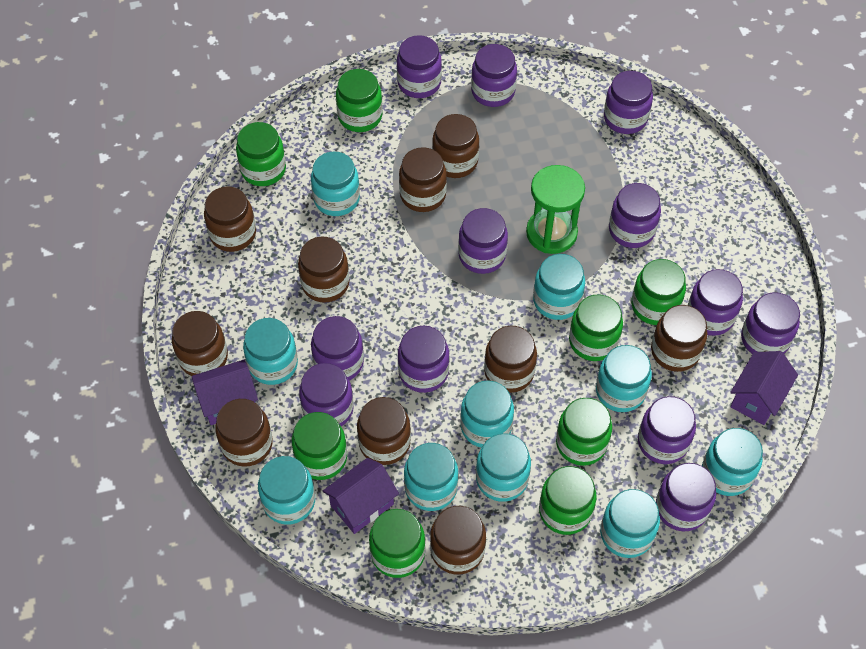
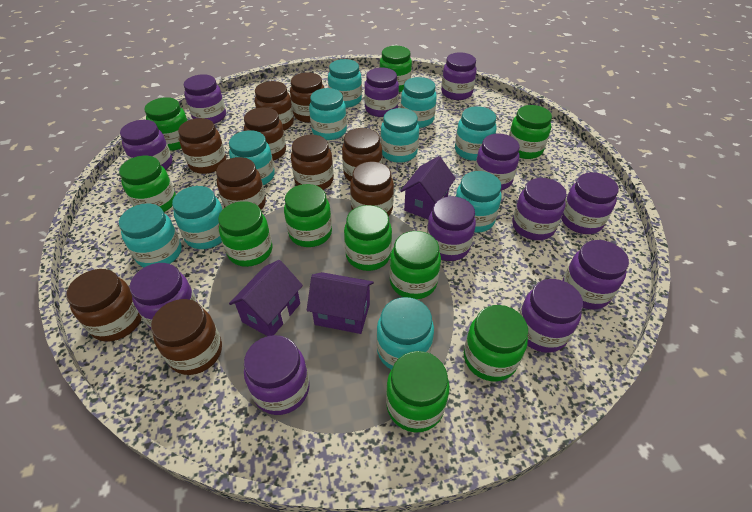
green hourglass: [526,165,585,254] = 1 -> none = 0
green jar: [236,122,286,186] [292,412,347,480] [336,69,383,132] [369,509,425,578] [539,466,597,535] [556,398,612,466] [569,294,623,361] [631,259,686,325] = 8 -> [119,156,176,212] [144,97,188,151] [218,201,272,267] [284,184,332,247] [344,205,392,271] [380,46,412,92] [386,351,450,433] [390,231,441,299] [464,305,528,381] [509,105,552,159] = 10

